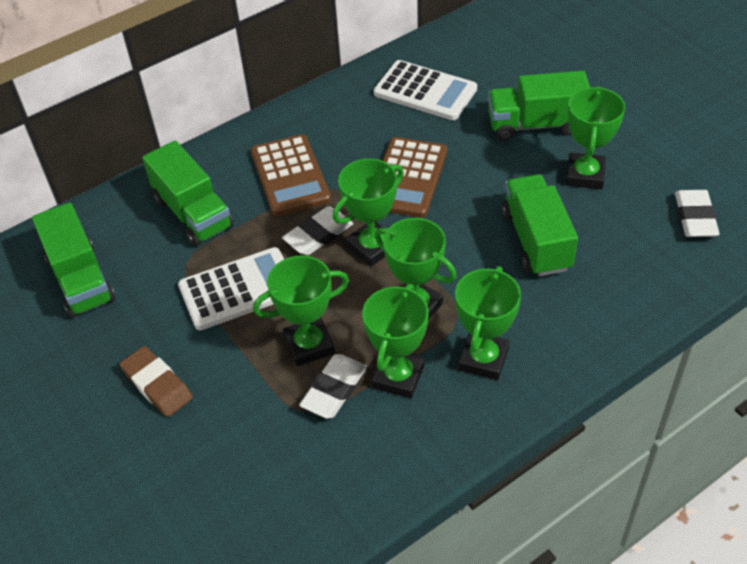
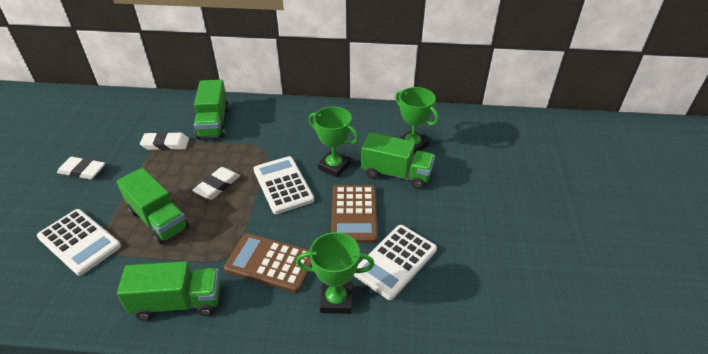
brown eraser: [119,346,193,417] = 1 -> none = 0
green trophy: [253,255,349,366] [333,159,404,266] [362,284,429,398] [374,218,457,320] [455,266,521,380] [566,86,625,189] = 6 -> [296,232,375,314] [309,107,359,178] [395,87,439,154] = 3
white calculator: [178,247,284,330] [374,60,477,120] = 2 -> [37,209,121,276] [254,156,314,214] [354,225,437,300] = 3

